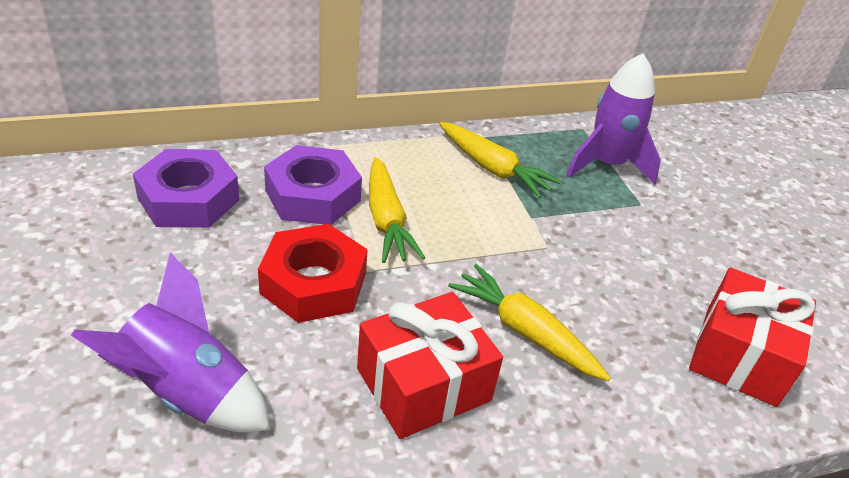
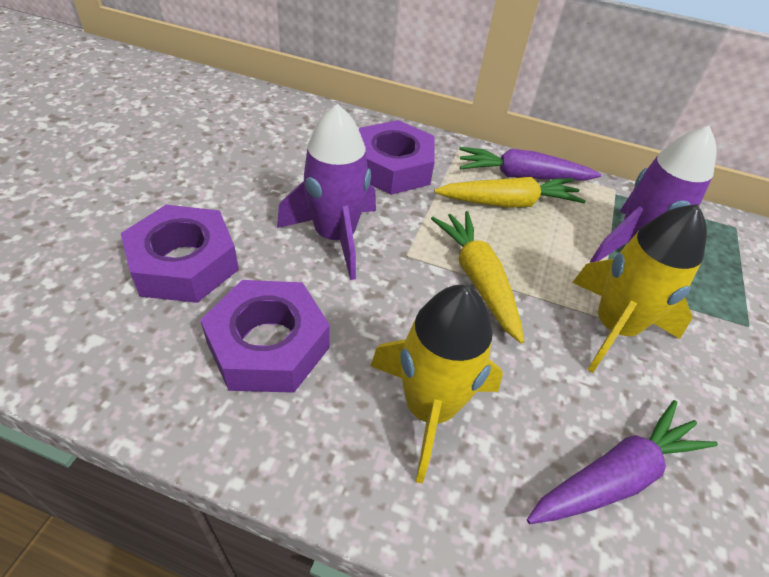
purple carrot: none = 0 -> [459,147,601,181] [527,400,718,524] = 2
purple nut: [133,149,239,228] [264,145,362,225] = 2 -> [121,205,239,303] [200,280,330,393] [359,120,435,195] = 3
red gift: [357,292,503,439] [689,267,816,407] = 2 -> none = 0
red nut: [258,224,368,323] = 1 -> none = 0
yellow carrot: [369,157,425,263] [439,122,562,198] [448,264,611,381] = 3 -> [431,211,524,343] [434,177,586,208] = 2
yellow rocket: none = 0 -> [370,285,503,484] [572,204,707,373] = 2

